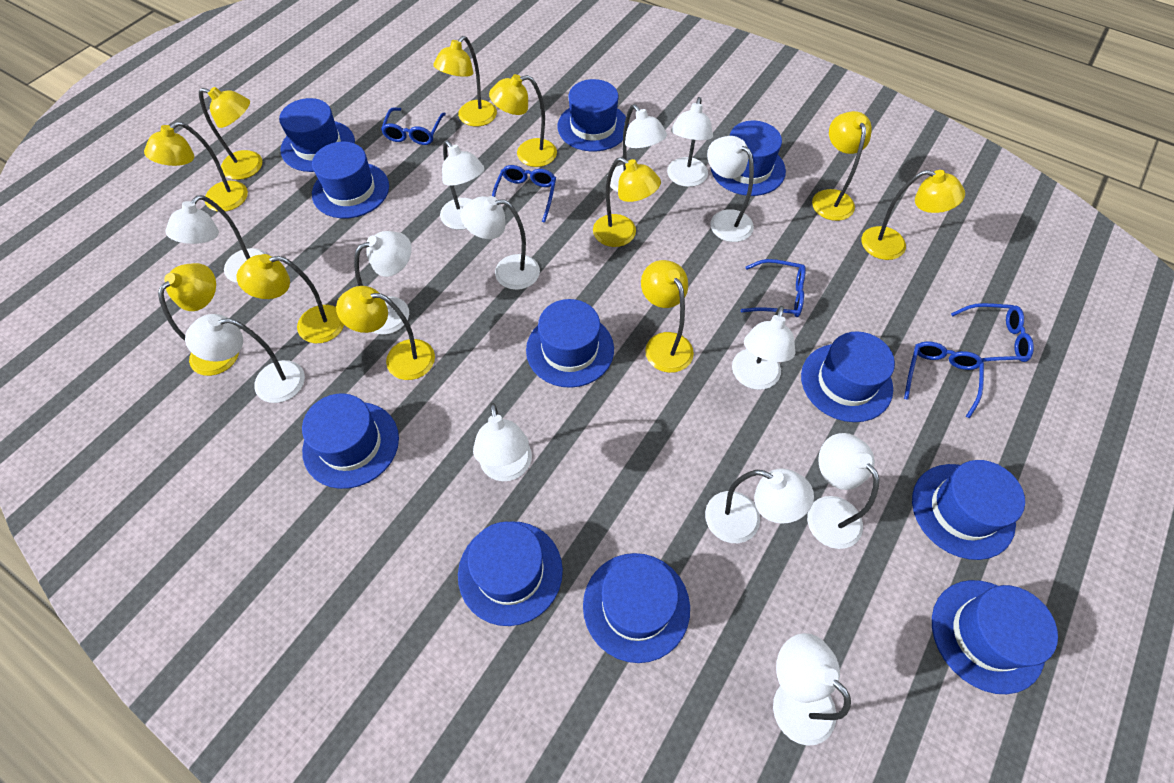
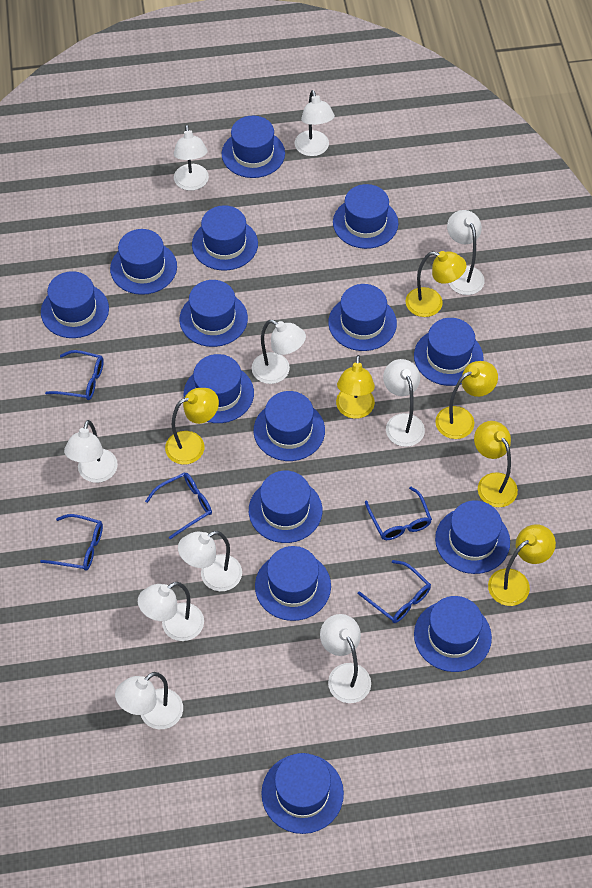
blue hat: [279,98,355,172] [302,393,399,489] [312,142,389,218] [458,521,563,626] [526,299,614,388] [558,79,629,151] [583,553,690,663] [711,121,786,196] [801,332,895,422] [912,460,1025,560] [932,580,1058,694] = 11 -> [41,271,109,338] [110,229,177,295] [179,280,248,347] [184,354,254,423] [192,205,258,271] [222,116,285,178] [249,471,322,543] [254,391,325,461] [255,546,331,621] [261,753,344,834] [328,284,397,351] [333,184,398,249] [414,318,484,386] [414,596,492,672] [435,500,510,574] = 15
white lamp: [165,195,267,283] [185,314,305,403] [354,231,412,335] [440,140,484,230] [461,196,540,290] [473,403,532,481] [610,104,667,192] [667,97,713,187] [705,468,814,543] [707,136,754,242] [732,306,795,390] [773,633,851,746] [807,433,879,549] = 13 -> [64,420,118,483] [115,672,183,729] [138,582,204,641] [174,125,209,191] [178,531,242,591] [252,320,306,384] [295,90,335,156] [320,614,371,703] [383,359,425,447] [447,210,485,295] = 10
yellow lamp: [144,122,248,212] [158,263,239,376] [199,87,262,180] [236,254,344,343] [336,286,435,380] [433,36,497,127] [489,74,557,167] [593,157,661,247] [641,260,694,373] [812,111,872,221] [861,170,965,260] = 11 -> [165,388,219,465] [336,355,375,419] [406,251,467,317] [435,361,498,439] [474,421,518,507] [488,524,556,606] = 6

